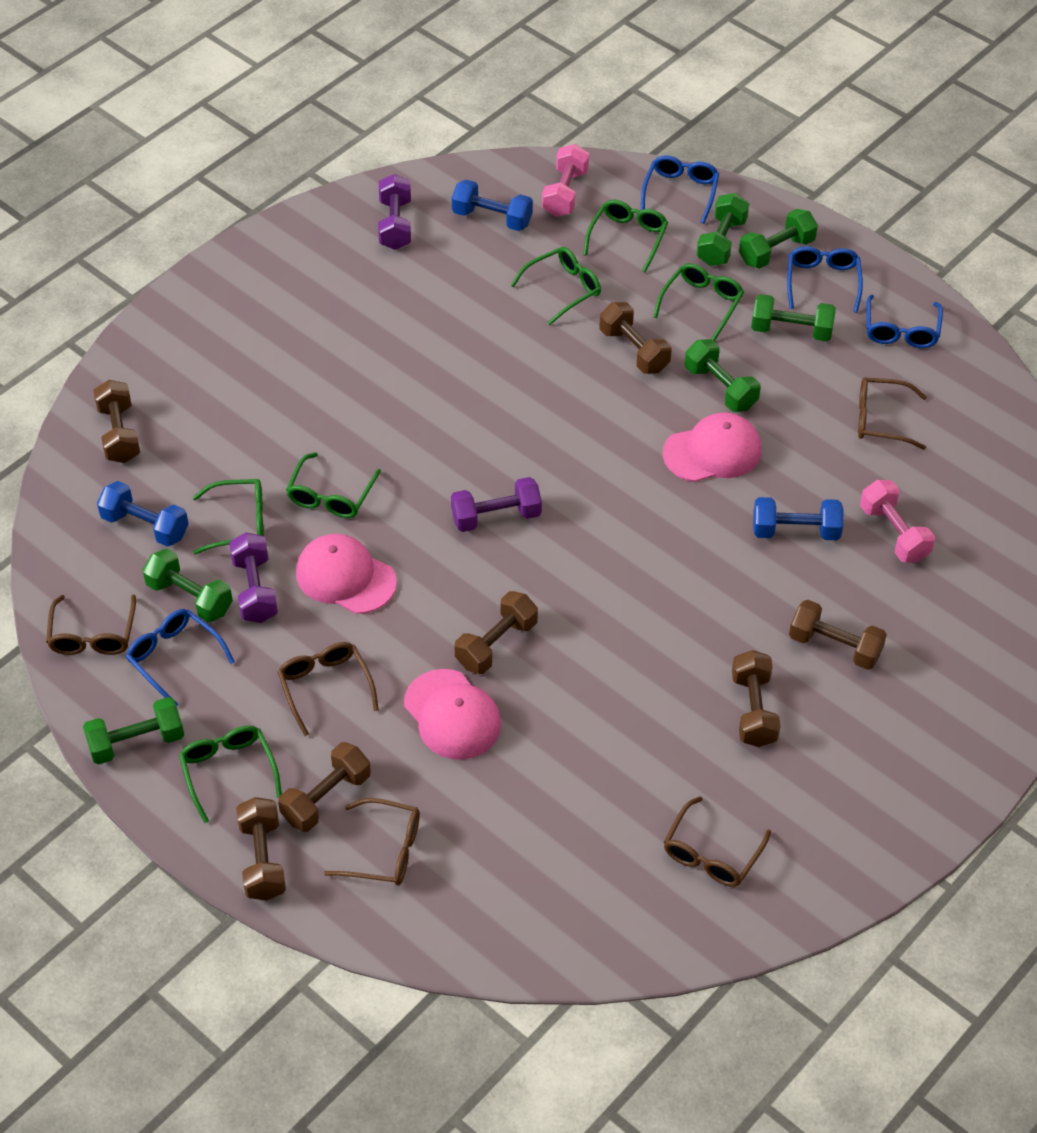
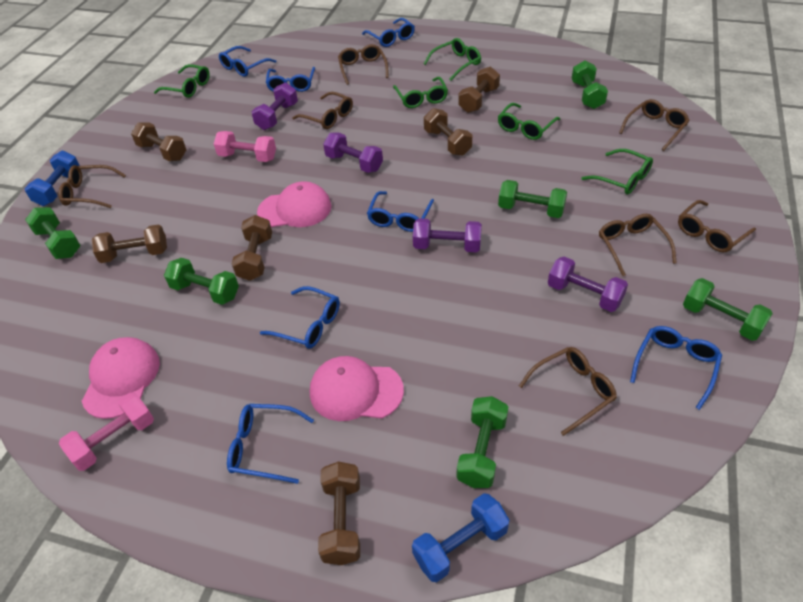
blue dumbbell: [97,481,188,547] [452,180,533,231] [753,497,843,540] = 3 -> [24,151,80,206] [412,493,509,582] = 2
blue glasses: [126,609,235,706] [641,155,719,224] [787,246,863,313] [866,295,943,348] = 4 -> [219,46,277,77] [227,404,314,484] [260,286,340,349] [266,67,315,92] [362,18,415,47] [367,191,434,232] [630,326,722,410] = 7
brown dumbbell: [93,380,140,463] [236,797,286,901] [278,742,371,832] [455,591,538,674] [600,302,671,374] [732,650,780,747] [789,600,887,670] = 7 -> [92,224,167,263] [131,122,186,161] [232,215,272,281] [318,461,360,565] [424,108,472,156] [458,66,500,113] = 6
brown glasses: [46,595,136,655] [277,642,379,736] [324,798,420,885] [664,796,771,887] [858,378,927,450] = 5 -> [58,165,126,208] [292,92,353,129] [338,44,389,85] [519,347,617,436] [599,214,677,276] [619,99,690,151] [678,200,756,252] = 7
green glasses: [179,726,282,823] [193,479,264,554] [286,452,381,518] [510,247,601,325] [583,200,668,273] [653,263,744,341] = 6 -> [154,64,210,98] [393,77,448,108] [424,38,481,80] [498,103,561,140] [581,149,653,195] = 5
purple dumbbell: [229,533,278,623] [378,174,411,250] [451,477,542,532] = 3 -> [251,82,298,130] [323,132,383,173] [413,218,482,252] [548,257,628,312] = 4

